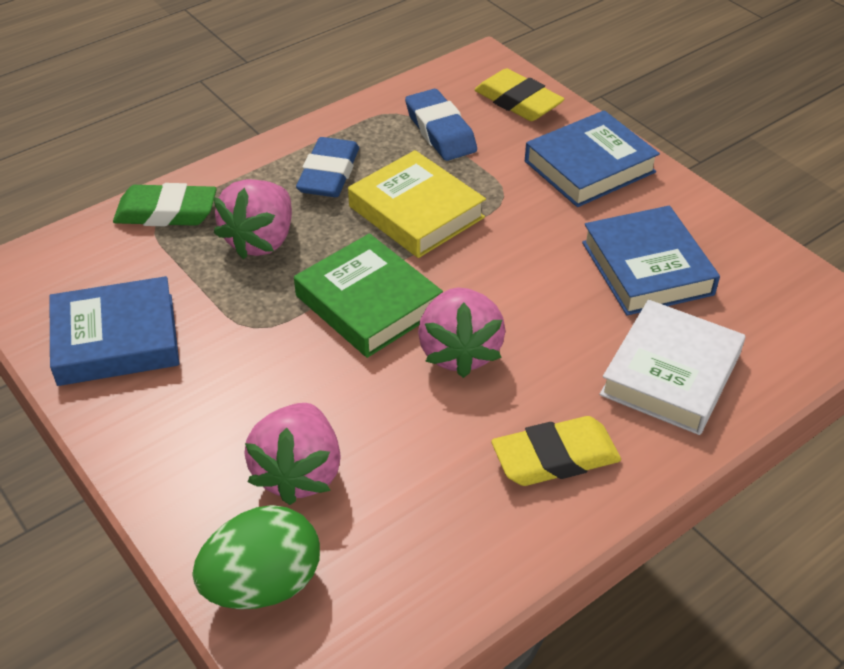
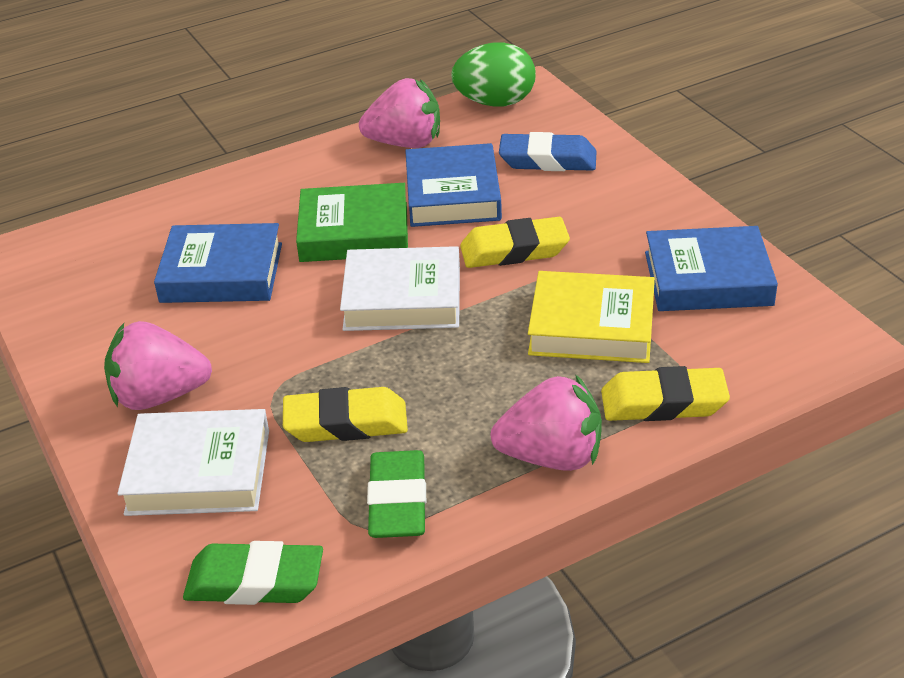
blue eraser: [296,137,359,197] [405,89,477,161] = 2 -> [499,132,597,171] = 1
green eraser: [113,183,217,226] = 1 -> [183,541,323,605] [367,450,426,538] = 2
white book: [599,300,745,435] = 1 -> [117,409,269,516] [340,246,460,331] = 2
yellow eraser: [475,68,564,121] [492,416,621,486] = 2 -> [283,387,408,442] [460,217,570,268] [601,366,730,421] = 3

